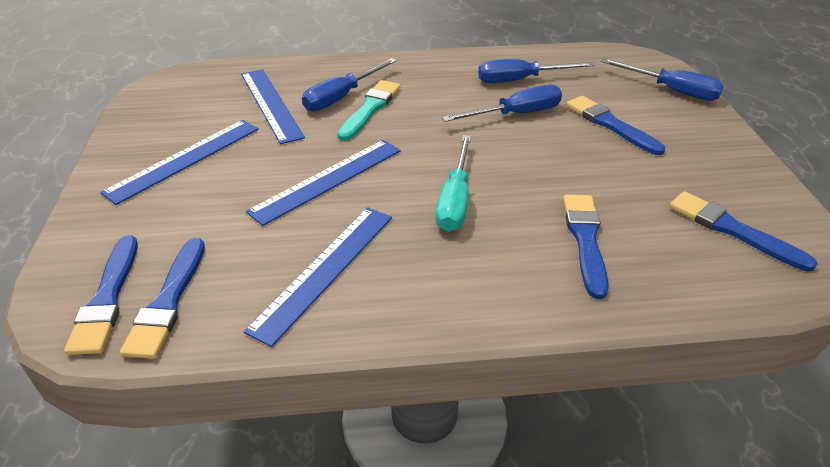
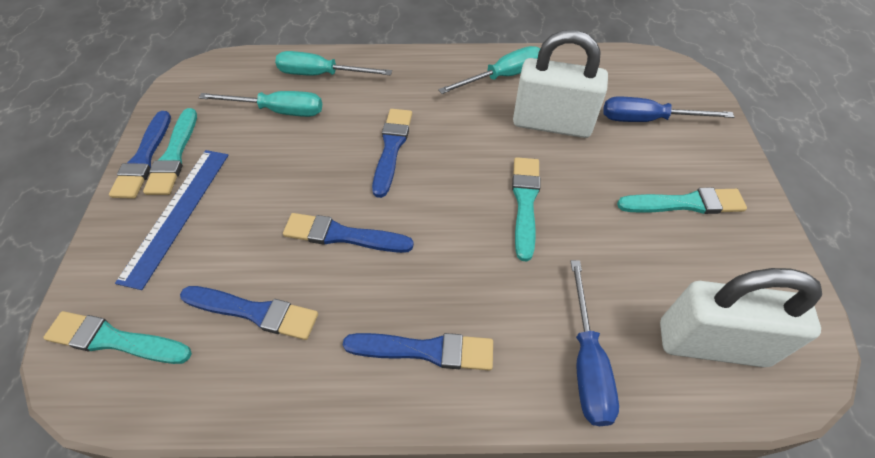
blue ruler: [100,120,259,205] [241,69,305,144] [243,207,392,347] [246,140,401,226] = 4 -> [115,150,228,290] = 1
blue screwdriver: [302,58,397,111] [442,85,562,122] [478,59,595,83] [601,58,724,101] = 4 -> [571,260,619,426] [603,97,734,122] = 2
turquoise brush: [337,80,400,141] = 1 -> [43,311,192,364] [143,108,197,195] [512,157,540,261] [617,187,747,214] = 4
turquoise screwdriver: [436,135,471,232] = 1 -> [199,91,322,117] [275,51,392,75] [438,46,540,94] = 3
white padlock: none = 0 -> [513,30,608,138] [660,268,822,367] = 2

